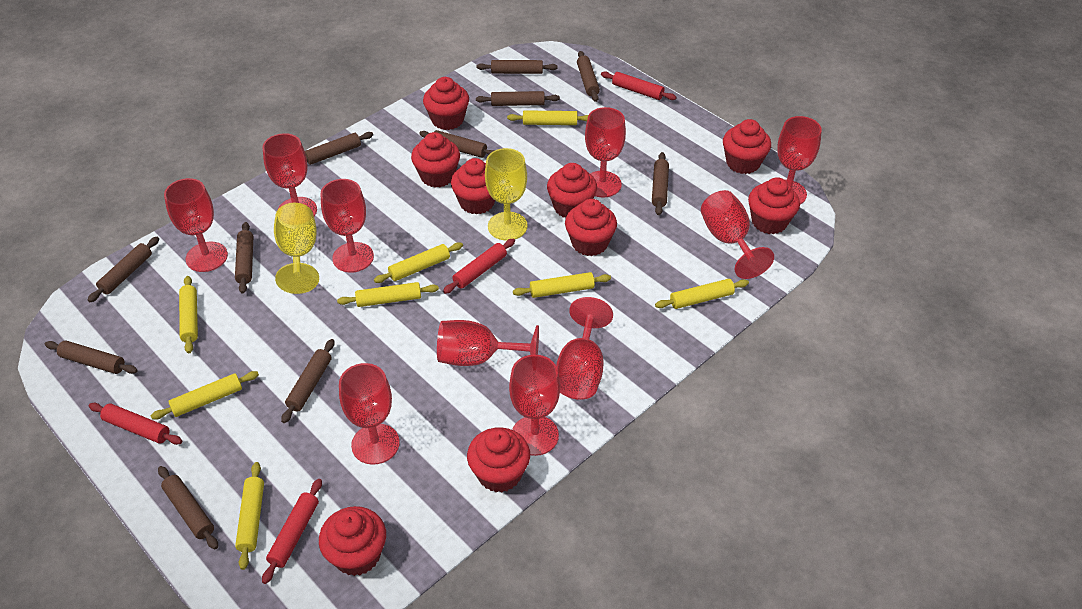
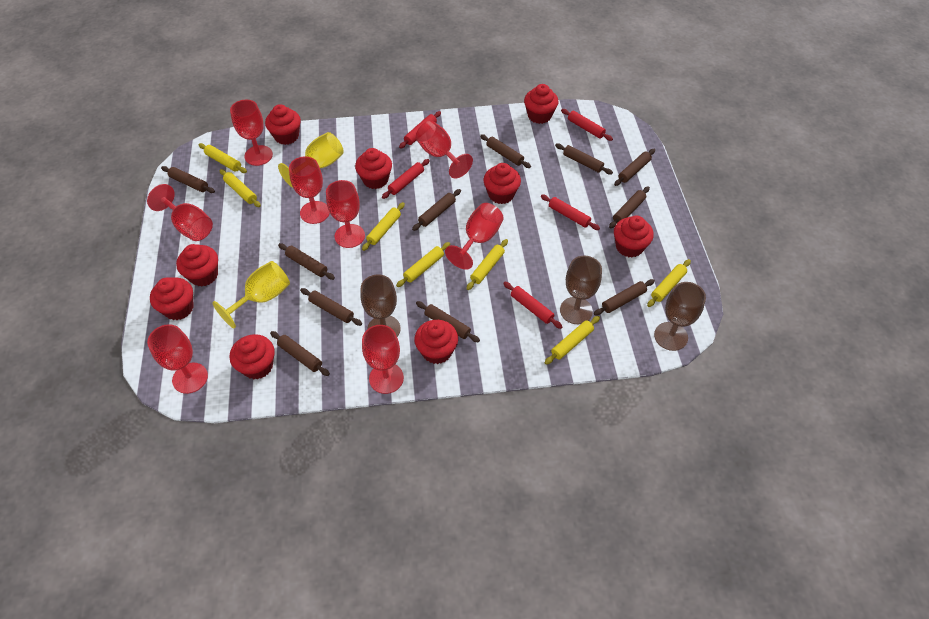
brown goblet: none = 0 -> [360,274,401,337] [560,256,602,324] [654,282,706,351] = 3
red goblet: [164,178,228,272] [262,133,317,216] [320,179,374,273] [339,363,400,465] [437,320,539,366] [509,355,560,456] [556,297,613,400] [585,107,626,198] [701,190,774,279] [777,116,822,204] = 10 -> [147,184,213,241] [147,324,208,394] [230,100,273,166] [289,156,330,224] [326,180,365,248] [362,325,404,394] [416,121,473,179] [445,203,504,270] = 8
red rolling pin: [89,403,182,445] [262,479,322,584] [443,239,515,294] [601,72,677,100] = 4 -> [382,159,430,199] [399,111,441,149] [503,282,562,329] [541,195,600,230] [561,109,613,141] = 5
yellow rolling pin: [151,371,259,420] [179,276,198,353] [235,462,264,570] [337,282,439,307] [374,242,463,283] [507,110,588,125] [513,272,611,298] [655,279,749,309] = 8 -> [198,143,247,173] [220,169,261,207] [362,202,405,251] [396,242,450,287] [466,239,508,290] [545,316,600,365] [647,259,691,307] = 7

